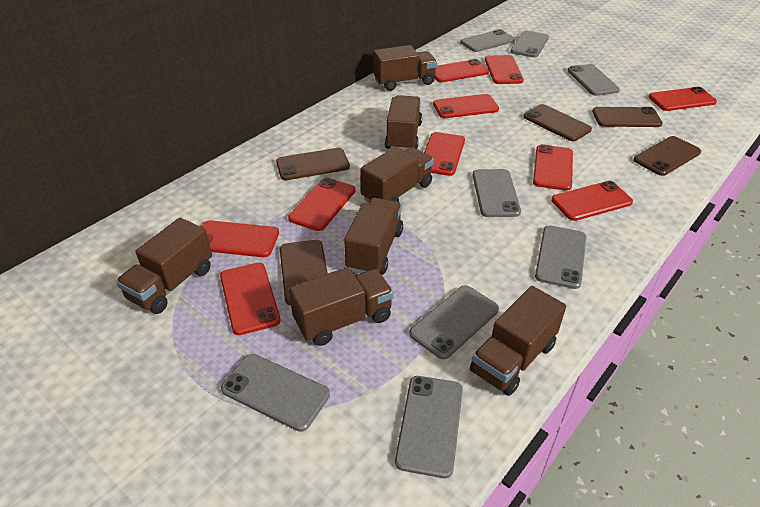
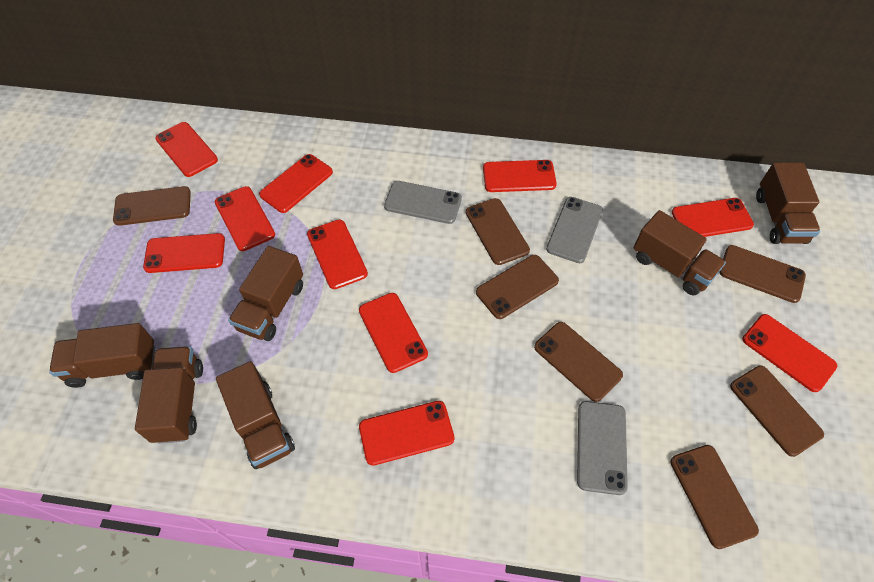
brown phone: [276,148,350,180] [280,240,328,305] [523,104,592,141] [592,107,663,127] [634,136,701,176] = 5 -> [113,186,191,226] [466,198,530,265] [476,255,559,319] [534,322,623,402] [670,445,759,549] [719,245,806,303] [730,365,824,457] = 7
brown truck: [116,218,212,314] [289,267,394,346] [344,198,403,274] [360,147,434,202] [373,45,437,91] [385,95,422,151] [470,286,566,396] = 7 -> [49,323,155,388] [135,346,203,444] [216,361,295,469] [228,246,303,341] [633,210,726,295] [756,162,820,244] = 6
grey phone: [221,354,330,432] [395,376,463,478] [409,285,499,360] [460,29,515,52] [472,169,521,217] [510,31,549,58] [535,225,586,289] [567,64,620,96] = 8 -> [384,181,462,224] [546,197,603,263] [577,401,628,495] = 3

